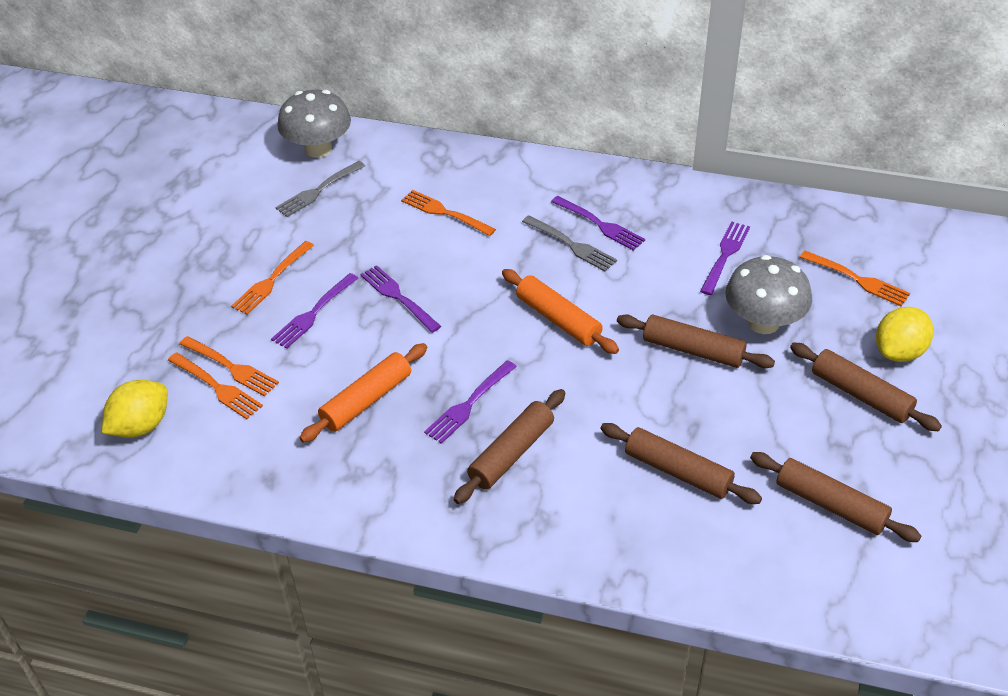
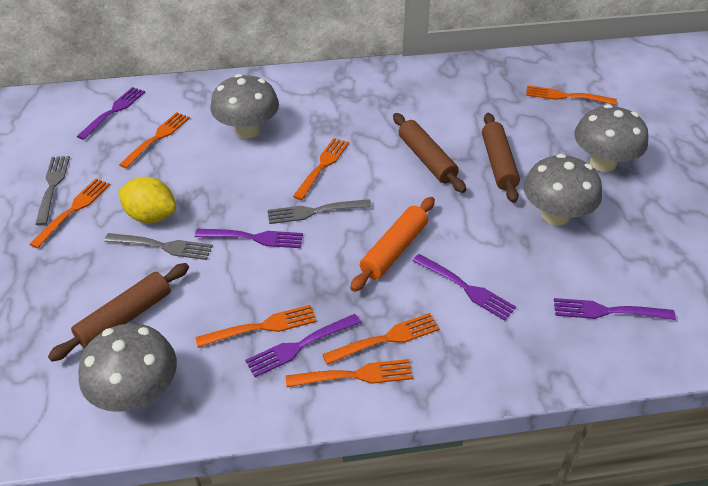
brown rolling pin: [454,389,565,504] [600,423,762,504] [617,314,775,368] [750,452,921,542] [790,342,942,431] = 5 -> [48,263,189,362] [393,113,466,193] [482,113,520,203] = 3
grey fork: [275,161,365,217] [522,215,617,272] = 2 -> [35,156,70,225] [104,233,213,260] [268,199,372,224] = 3
grey mushroom: [277,90,351,158] [725,255,812,334] = 2 -> [78,323,177,412] [210,74,279,139] [523,154,602,226] [574,104,649,172] = 4
orange fork: [168,352,263,419] [179,336,279,397] [231,241,314,315] [401,190,496,236] [799,250,910,306] = 5 -> [29,178,110,248] [119,112,190,169] [195,305,316,348] [286,359,413,387] [293,138,349,200] [322,313,440,365] [526,86,617,105] = 7
orange rolling pin: [299,343,427,443] [502,269,619,354] = 2 -> [350,197,435,292] = 1
yellow lemon: [102,380,167,438] [876,307,934,362] = 2 -> [118,177,176,223] = 1

